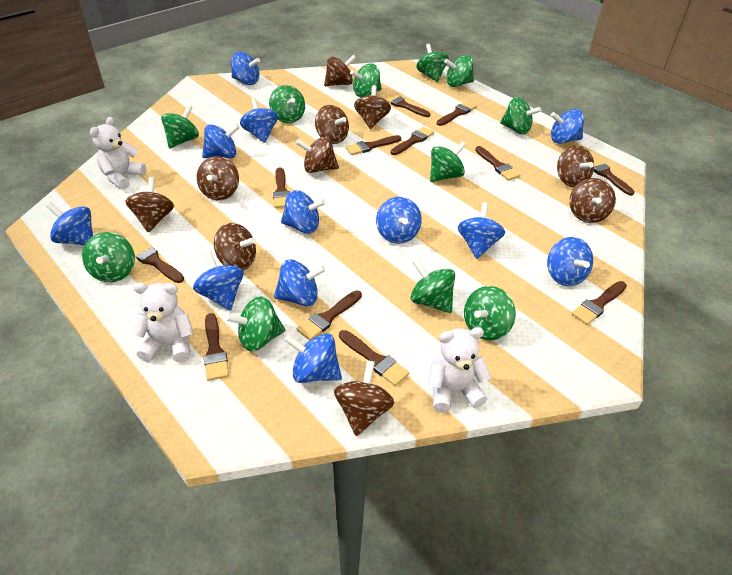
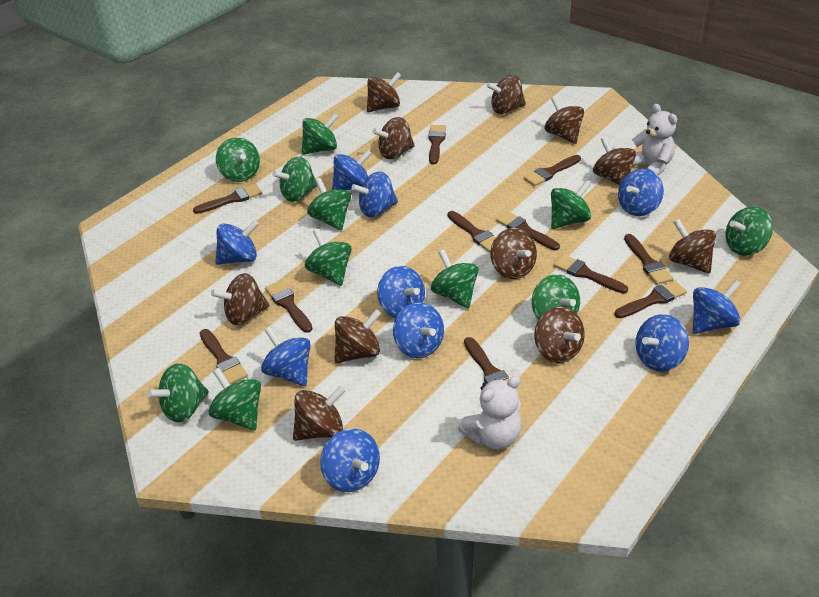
blue spinning top: [46,202,93,245] [193,250,243,311] [202,124,240,158] [231,52,260,85] [240,98,278,143] [274,259,326,306] [281,190,325,234] [284,333,342,383] [376,197,422,243] [458,202,505,259] [547,237,593,286] [551,109,584,144] = 12 -> [215,220,259,265] [261,326,311,386] [320,428,380,492] [332,150,372,190] [351,172,398,217] [377,266,425,318] [393,303,444,358] [618,169,664,216] [635,314,689,372] [693,280,741,334] = 10
brown brush: [132,241,184,283] [204,313,229,381] [273,167,290,208] [297,290,362,340] [339,330,409,386] [346,135,401,155] [383,94,430,117] [391,127,434,155] [437,101,477,126] [475,146,520,181] [571,281,627,325] [593,158,635,196] = 12 -> [193,184,262,214] [200,329,248,385] [265,280,313,333] [428,125,446,164] [448,211,496,252] [464,337,517,390] [496,211,560,251] [524,155,581,186] [553,254,628,293] [615,280,687,318] [624,234,673,285] = 11
brown spinning top: [126,177,174,233] [197,156,239,200] [214,223,256,270] [296,136,339,173] [315,105,349,144] [324,55,356,86] [334,360,394,436] [354,85,391,129] [557,145,594,187] [569,178,616,223] = 10 -> [211,273,270,325] [293,385,346,441] [334,309,381,363] [367,72,401,112] [373,117,415,159] [486,75,526,114] [490,228,537,279] [534,307,585,363] [544,96,584,144] [593,136,636,185] [669,219,716,274] = 11
white teddy bear: [90,117,146,190] [131,282,193,363] [428,327,491,413] = 3 -> [458,376,522,450] [632,104,677,175] = 2

